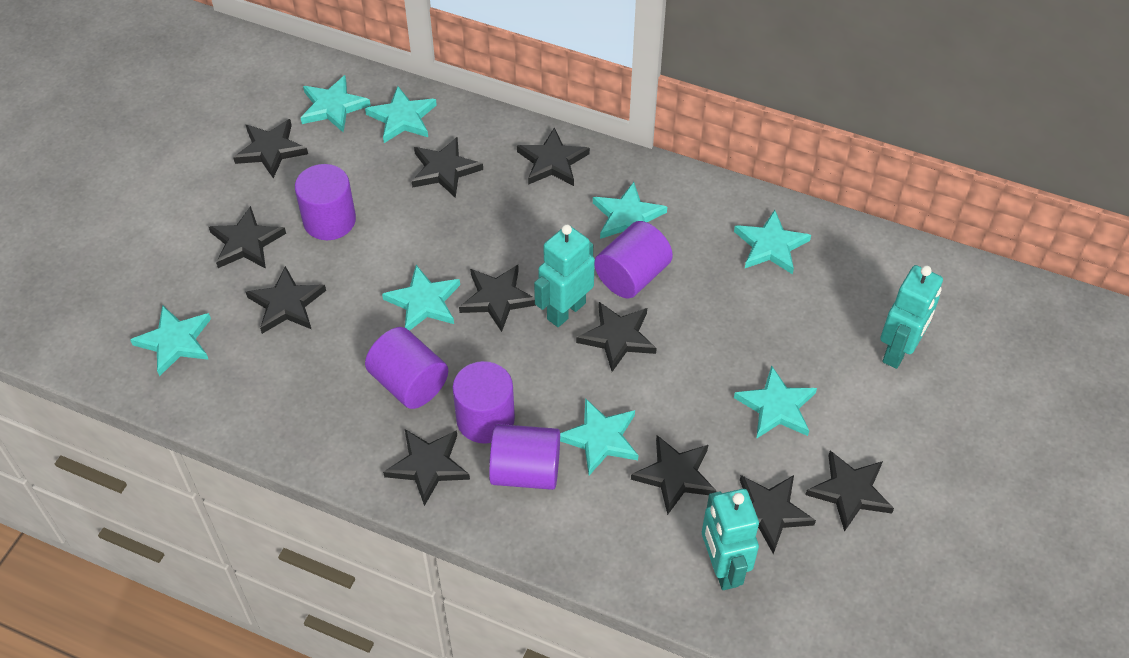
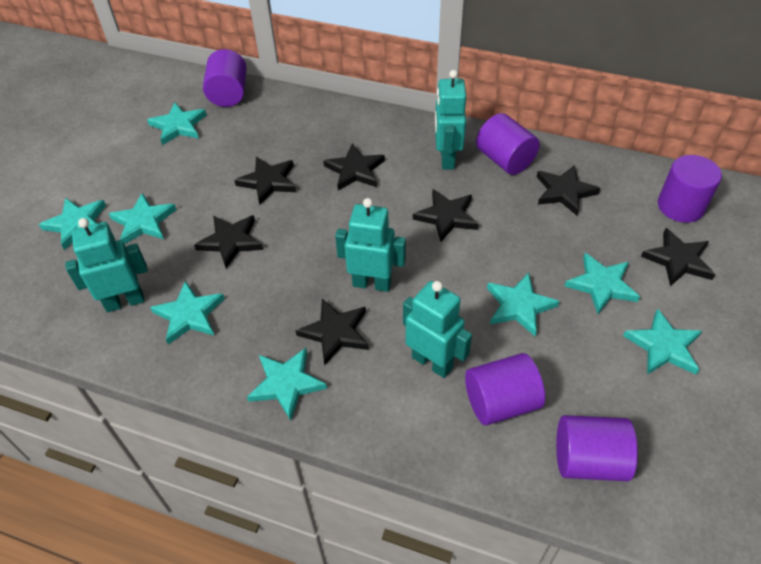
black star: [209,206,286,269] [233,119,308,178] [246,266,326,334] [383,429,470,506] [412,137,483,198] [459,265,536,332] [517,127,590,186] [576,302,657,372] [631,435,717,515] [740,475,816,554] [805,450,894,532] = 11 -> [194,215,263,269] [234,157,296,205] [296,299,369,365] [323,143,385,190] [413,189,479,242] [537,165,601,215] [641,228,715,286] = 7
turquoise robot: [534,224,595,327] [702,489,759,590] [880,265,943,369] = 3 -> [65,218,148,312] [335,198,406,292] [403,281,472,378] [435,70,466,170] = 4

